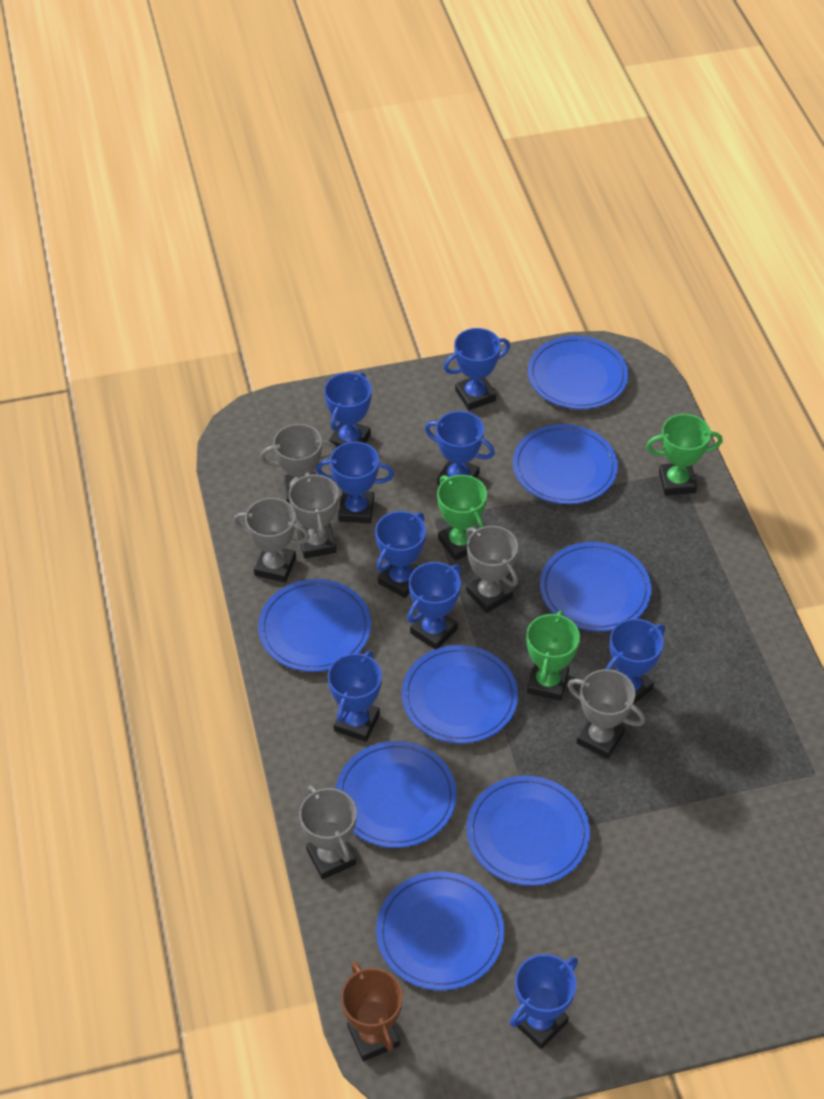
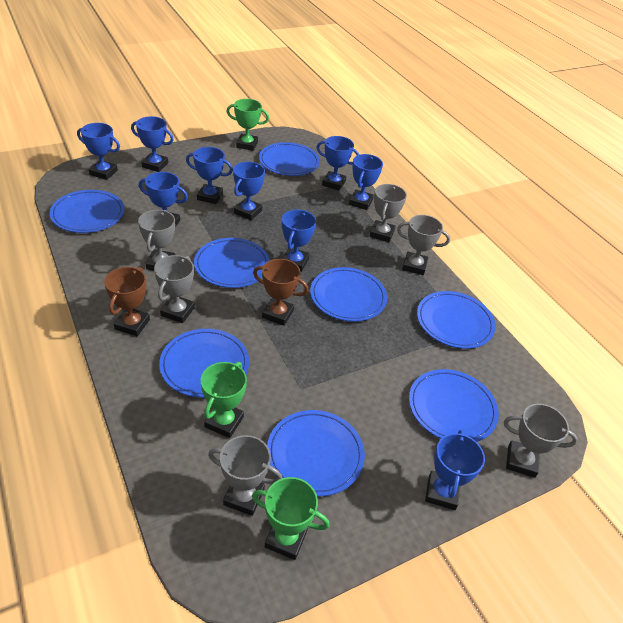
brown trophy: [341,962,403,1061] = 1 -> [104,267,150,336] [253,259,309,326] = 2

